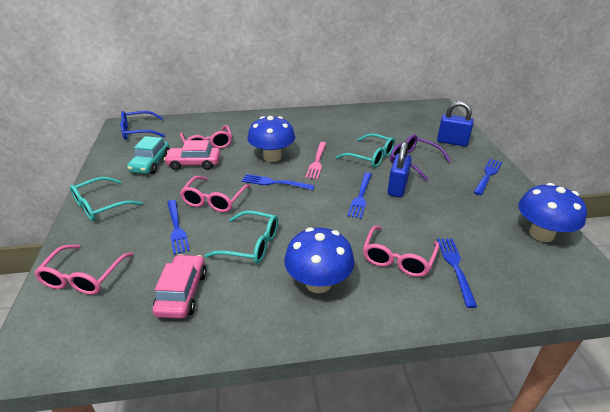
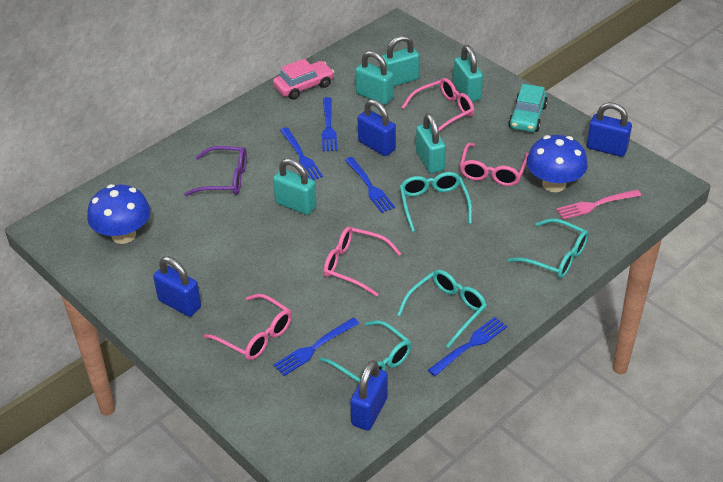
blue glasses: [120,111,165,140] = 1 -> none = 0
blue mushroom: [248,116,295,162] [284,227,354,293] [518,183,587,242] = 3 -> [87,184,150,244] [526,135,588,192] = 2
blue padlock: [388,141,412,197] [437,101,474,146] = 2 -> [153,256,201,317] [350,360,388,431] [358,99,396,156] [587,102,632,157] = 4
pink car: [153,254,207,319] [164,140,220,170] = 2 -> [273,59,334,100] = 1
turquoise glasses: [70,177,143,221] [205,211,278,264] [336,133,395,168] = 3 -> [320,320,412,383] [397,270,487,348] [400,172,472,232] [508,219,589,278] = 4
turquoise padlock: none = 0 -> [273,158,317,215] [355,51,393,105] [382,35,419,87] [416,113,446,174] [453,45,483,102] = 5

